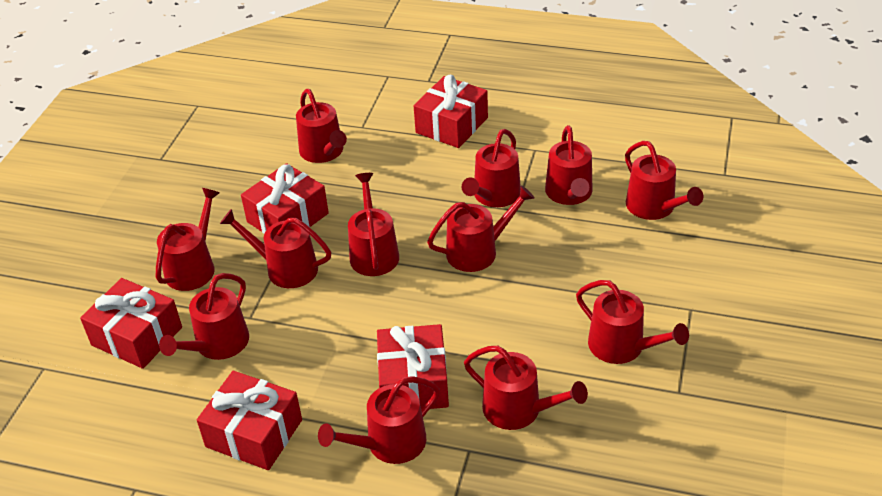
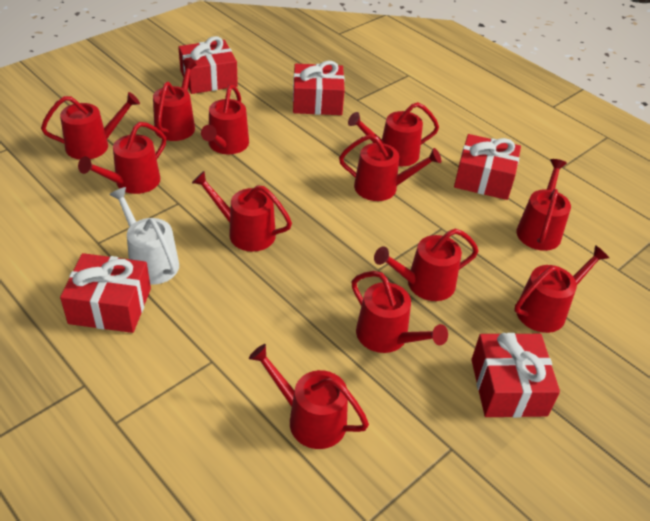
white watering can: none = 0 -> [109,187,179,285] = 1

